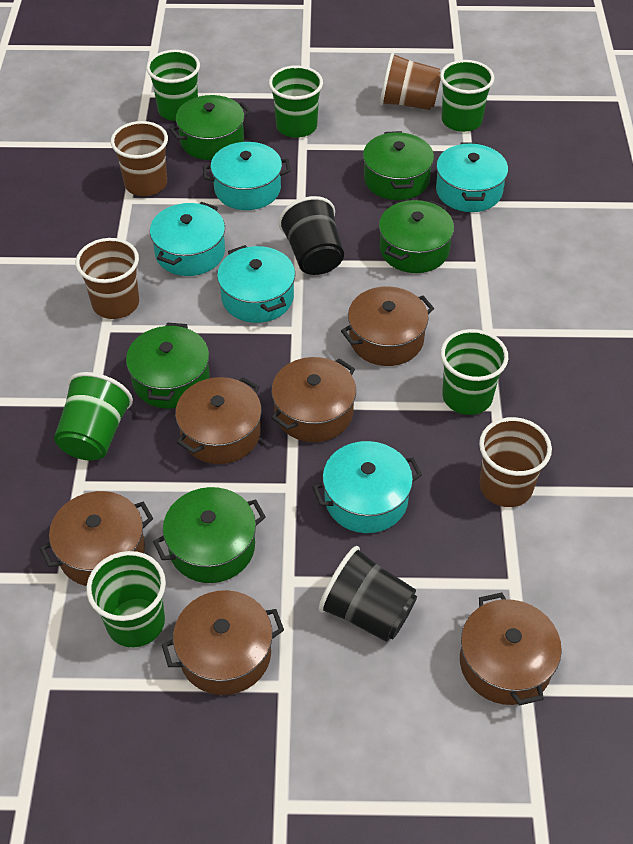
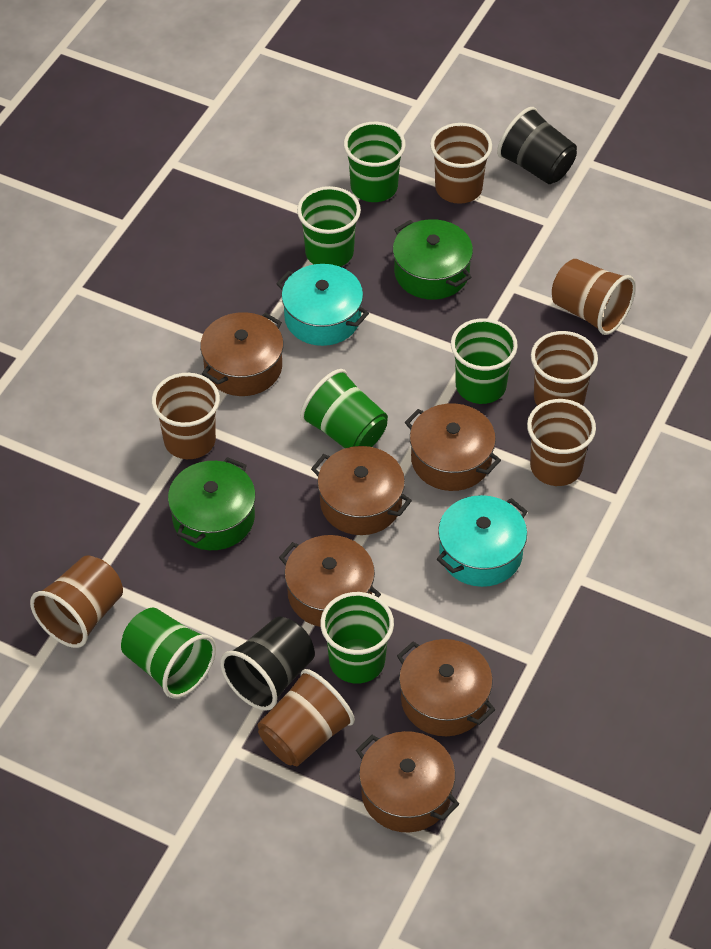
brown cup: [75,238,139,319] [111,121,168,196] [380,52,441,110] [479,417,552,507] = 4 -> [30,556,123,648] [152,373,220,459] [258,669,355,766] [430,123,492,204] [527,399,596,486] [531,331,598,406] [552,259,636,335] = 7
green pot: [126,323,210,408] [153,487,266,583] [169,95,251,160] [363,131,434,200] [379,200,454,273] = 5 -> [168,457,256,550] [393,219,473,300] = 2
turquoise pot: [150,202,225,276] [203,142,290,210] [217,245,295,323] [312,441,422,533] [436,142,508,212] = 5 -> [276,264,369,346] [437,495,528,587] = 2

